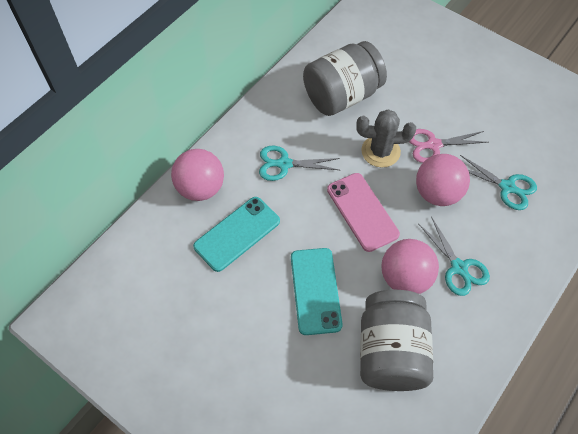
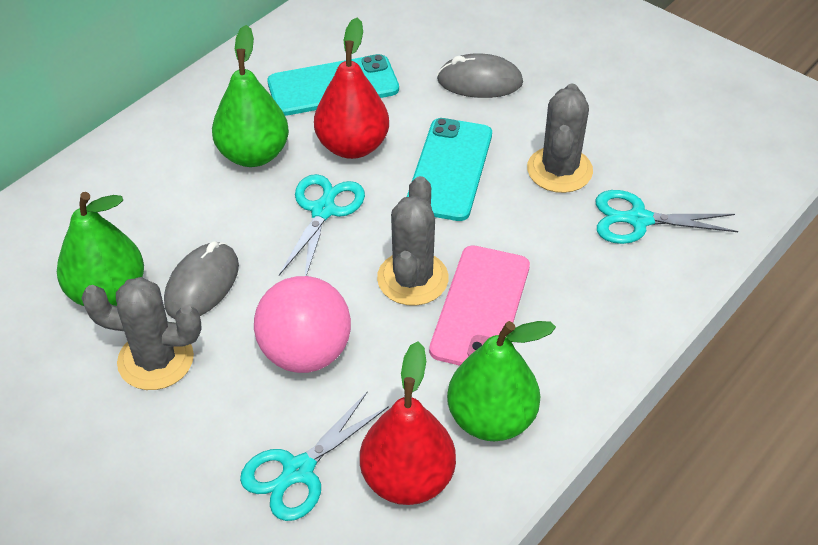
green pear: none = 0 -> [57,192,144,306] [212,25,289,167] [447,321,556,441] = 3
grey cactus: [356,109,416,168] = 1 -> [81,277,202,390] [377,176,449,306] [527,83,593,193] = 3
grey jar: [303,41,387,116] [360,290,433,391] = 2 -> none = 0
grey mouse: none = 0 -> [164,241,239,319] [437,54,523,98] = 2
pink ball: [171,149,224,201] [381,239,439,294] [416,154,470,206] = 3 -> [254,276,351,373] = 1
pink scissors: [409,129,488,163] = 1 -> none = 0
red pear: none = 0 -> [314,18,389,159] [360,341,456,505] = 2

